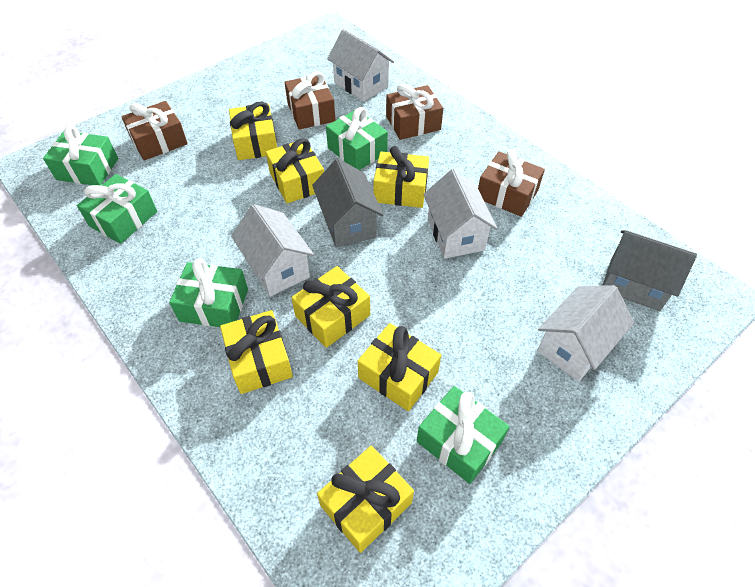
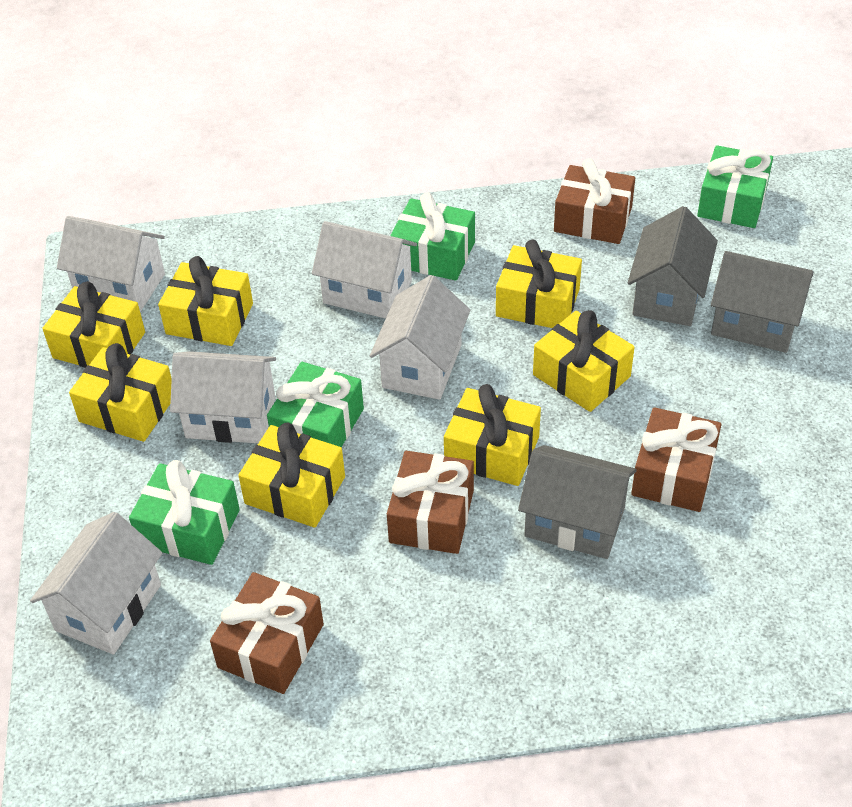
green gift: [43,125,118,186] [77,174,157,244] [169,258,248,327] [326,107,388,170] [417,386,510,484] = 5 -> [129,460,240,565] [267,362,364,447] [390,192,475,281] [697,145,773,228] = 4
grey house: [312,159,383,248] [602,230,697,311] = 2 -> [518,445,637,559] [628,206,718,326] [711,251,813,353] = 3
white house: [231,204,314,297] [327,29,394,102] [423,169,498,259] [537,285,634,382] = 4 -> [30,512,162,655] [57,216,165,312] [170,351,276,443] [312,221,417,319] [370,275,470,400] = 5

